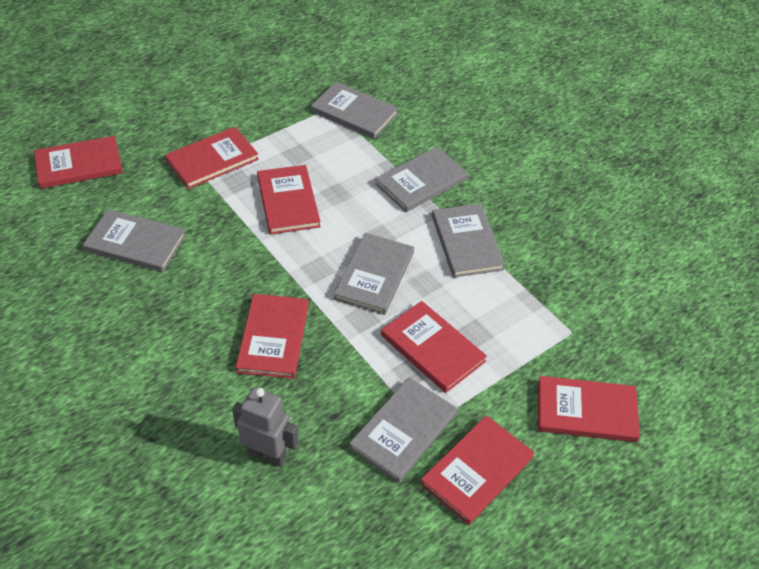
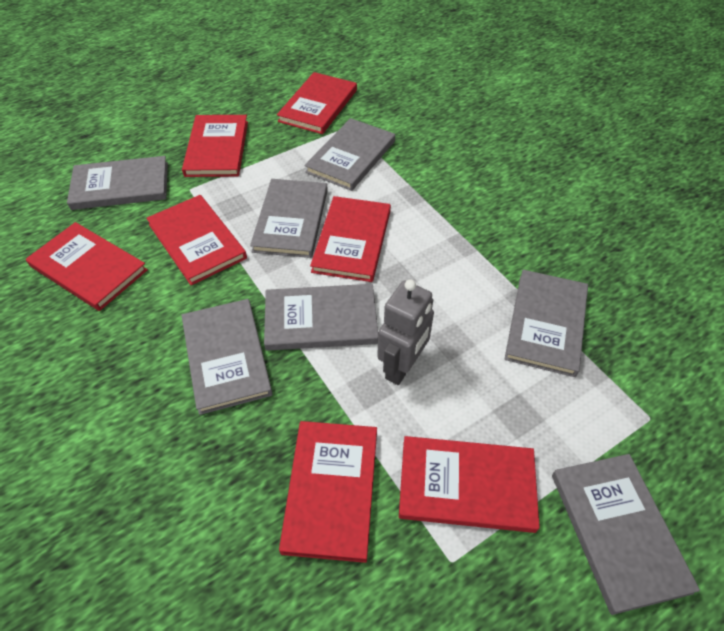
grey book: [83,209,186,272] [311,82,398,139] [334,233,414,315] [349,377,457,483] [375,146,468,212] [432,204,505,277] = 6 -> [67,156,168,210] [181,299,273,415] [250,179,328,258] [264,284,378,351] [304,118,395,191] [505,270,588,377] [552,454,700,615] = 7

